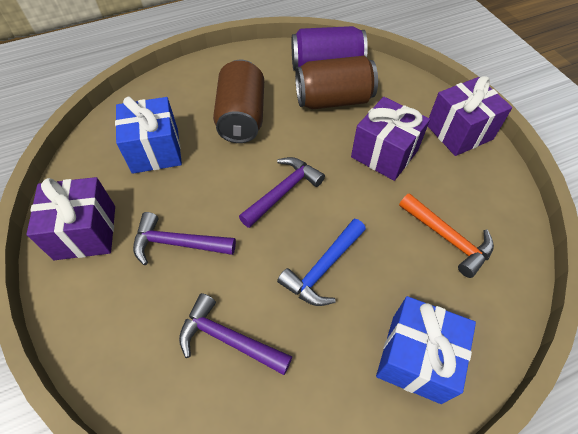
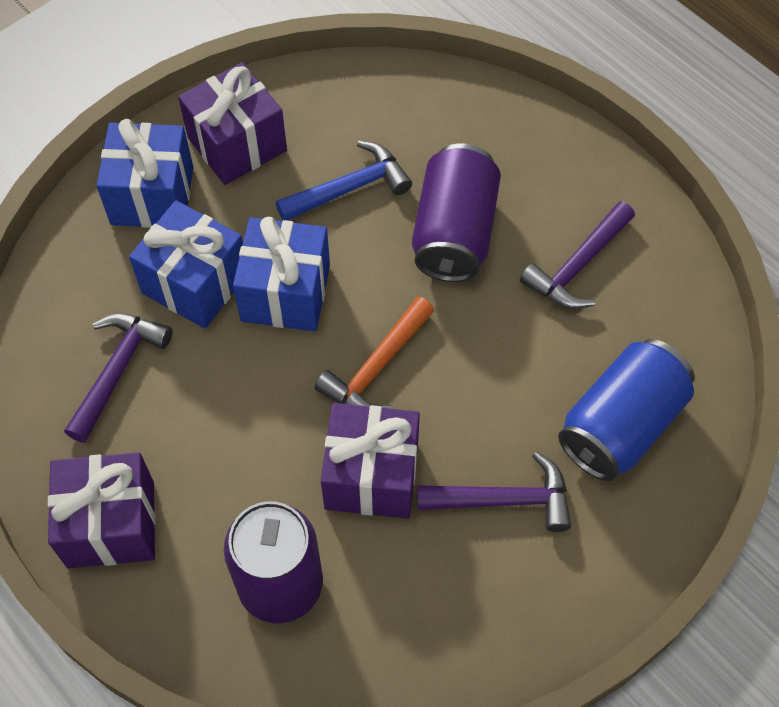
blue can: none = 0 -> [558,339,695,481] = 1
blue gift: [115,97,182,174] [376,296,476,404] = 2 -> [96,119,193,228] [129,200,243,328] [233,217,330,331] = 3
brown can: [213,60,264,143] [295,56,378,110] = 2 -> none = 0
purple can: [292,26,368,71] = 1 -> [224,501,323,623] [412,144,501,282] = 2

